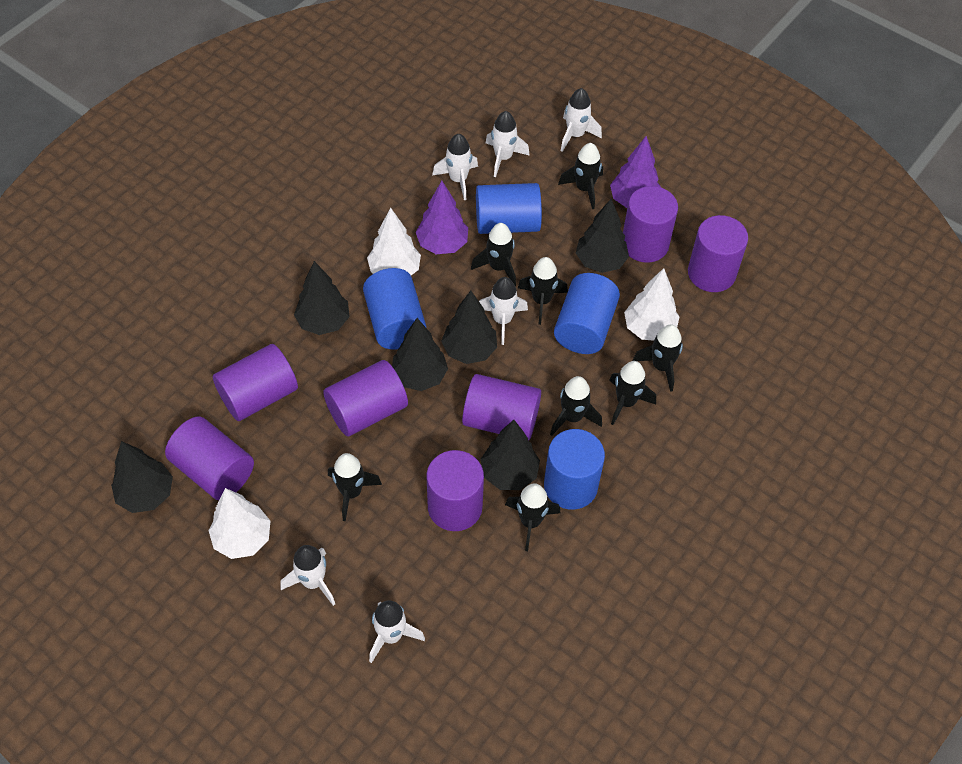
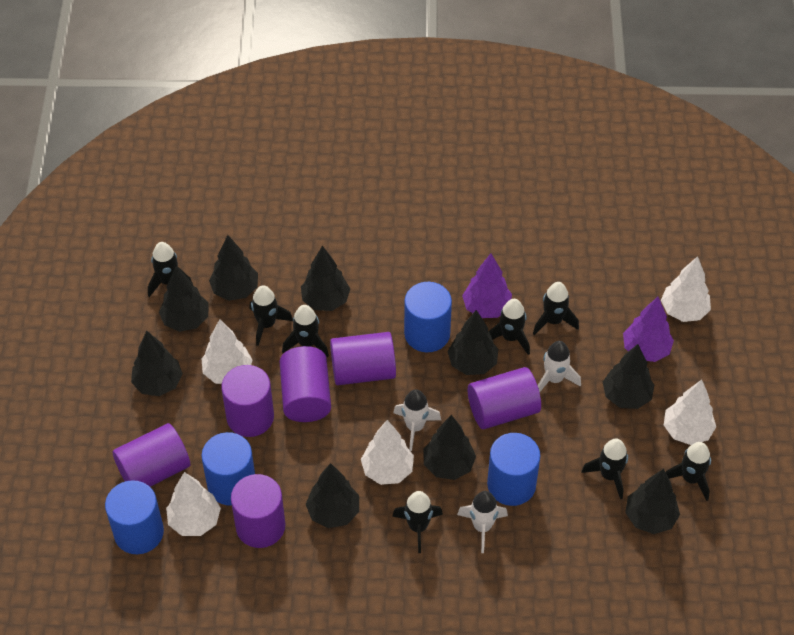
black tree: [111,441,173,513] [294,261,350,335] [392,318,448,391] [441,291,497,364] [480,420,540,490] [576,199,629,273] = 6 -> [131,331,183,396] [159,266,208,332] [209,235,258,301] [301,246,350,311] [306,463,359,528] [423,415,476,480] [447,310,498,375] [603,344,654,409] [625,469,680,534] = 9
purple cylinder: [165,417,254,500] [213,344,298,421] [323,360,408,436] [426,450,484,531] [462,374,541,441] [623,186,678,263] [688,215,748,292] = 7 -> [112,423,190,487] [221,365,274,437] [231,474,285,548] [279,346,331,422] [330,332,396,385] [468,367,541,429] = 6
white rocket: [280,545,335,606] [369,600,425,663] [432,134,478,200] [479,277,528,345] [486,111,530,177] [561,88,602,152] = 6 -> [393,389,441,451] [457,491,508,553] [538,341,581,392] = 3
white tree: [208,488,270,559] [367,208,421,275] [624,268,679,341] = 3 -> [166,472,221,536] [202,319,253,384] [361,420,414,485] [661,256,711,322] [664,380,716,445] = 5

